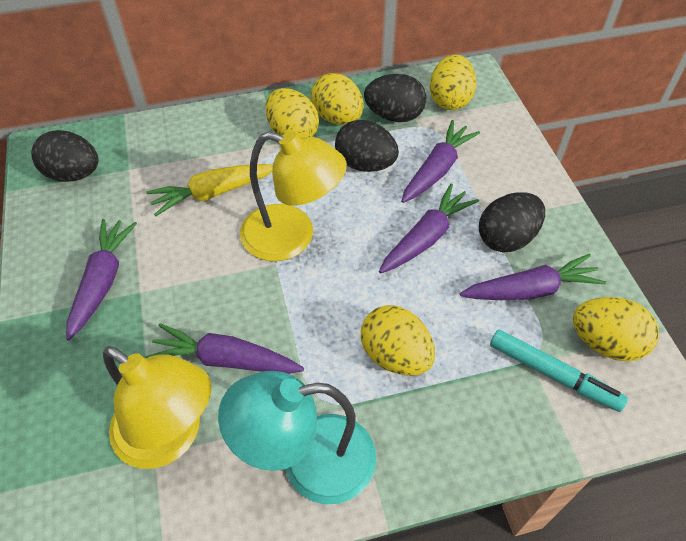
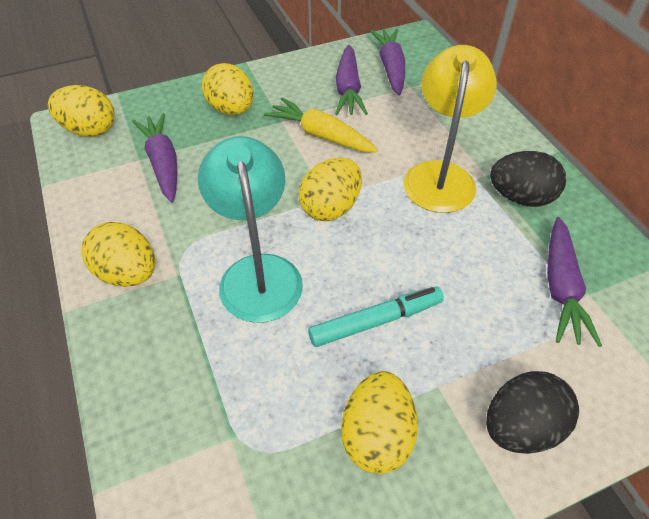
black egg: [31,130,98,182] [335,120,399,172] [364,74,426,122] [479,192,545,252] = 4 -> [486,371,579,454] [490,151,566,207] = 2
purple carrot: [66,219,137,340] [145,323,304,374] [379,184,479,273] [401,120,480,203] [460,254,606,300] = 5 -> [132,113,178,203] [335,45,368,115] [370,29,405,95] [547,217,602,347] = 4
yellow lamp: [103,346,211,469] [240,131,347,261] = 2 -> [403,45,497,213] = 1

